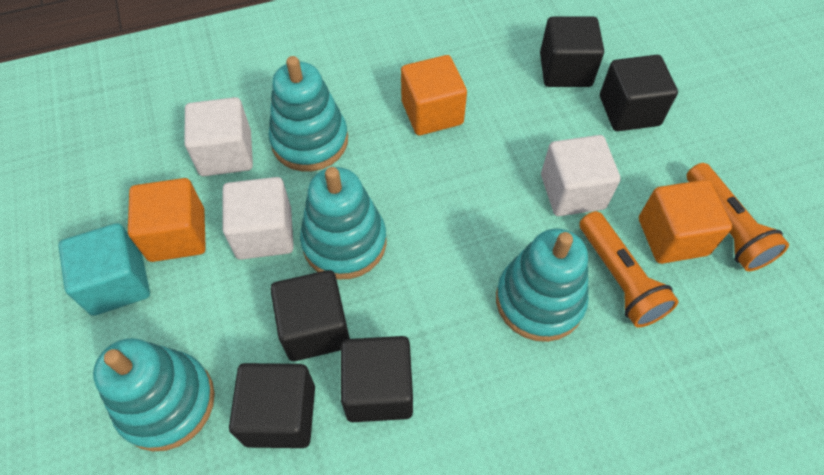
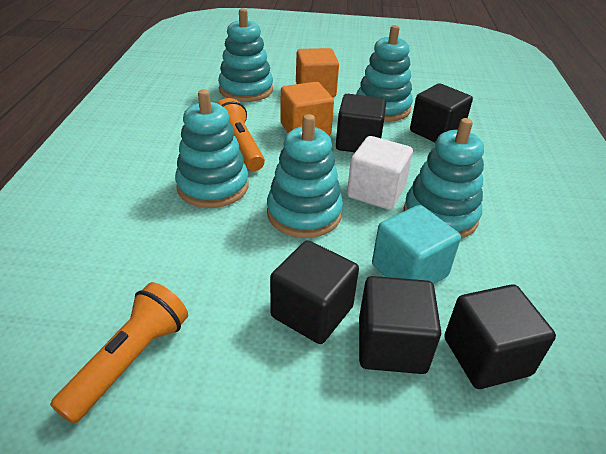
orange cube: [128,178,206,262] [401,55,467,135] [639,180,732,264] = 3 -> [280,82,334,135] [296,48,339,97] = 2
turquoise stacking toy: [93,338,215,451] [268,56,348,172] [300,167,387,280] [496,229,589,342] = 4 -> [175,89,249,208] [218,8,273,102] [267,114,343,238] [356,25,413,122] [403,118,484,239] = 5
white cube: [184,97,253,176] [223,177,294,260] [541,135,620,216] = 3 -> [347,136,413,210] = 1

